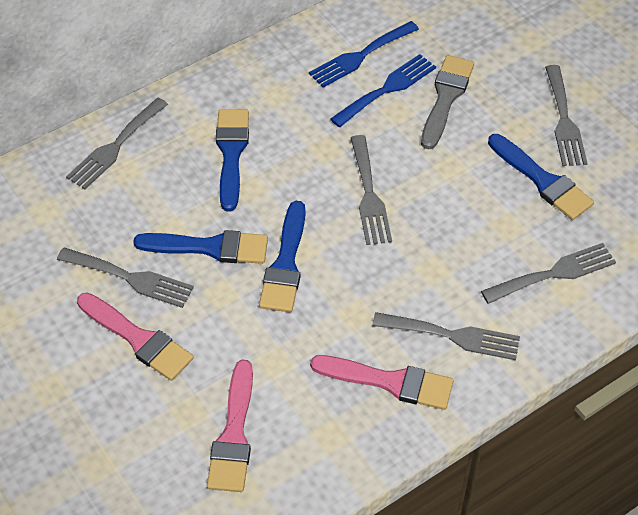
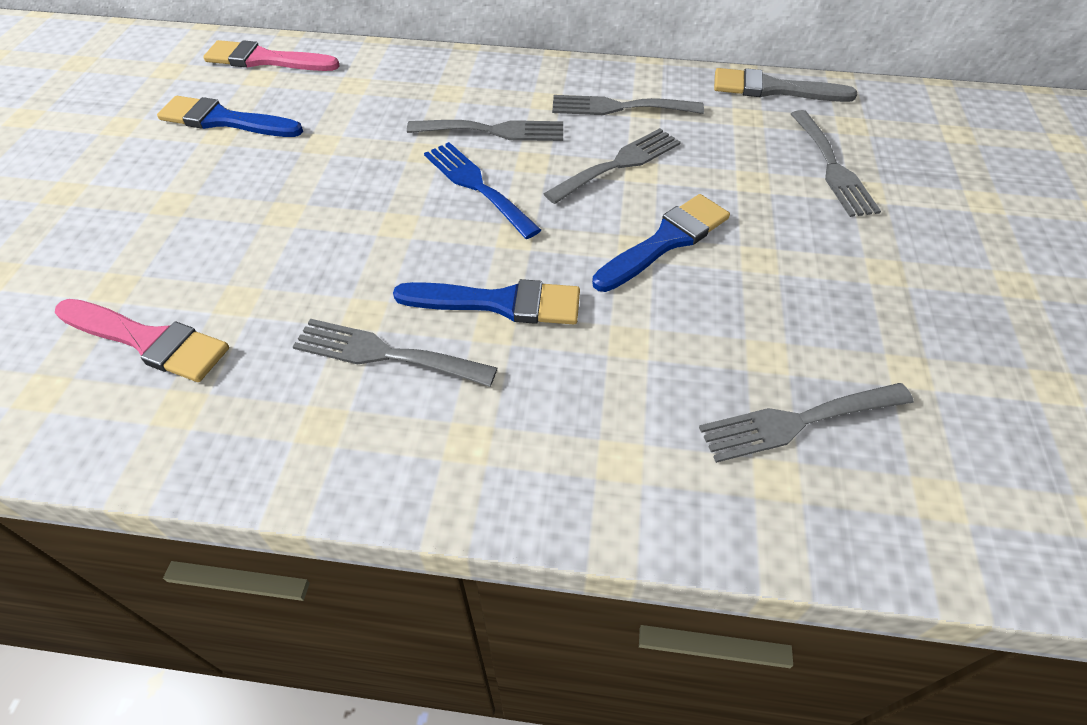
blue brush: [133,230,268,264] [216,109,249,211] [259,201,306,312] [488,134,594,220] = 4 -> [157,96,303,137] [393,279,580,324] [592,194,730,292] = 3
blue fork: [309,21,419,88] [330,54,436,127] = 2 -> [424,142,541,239] = 1
pink brush: [77,293,194,381] [207,360,253,492] [310,355,453,410] = 3 -> [55,299,229,382] [203,40,340,71] = 2

